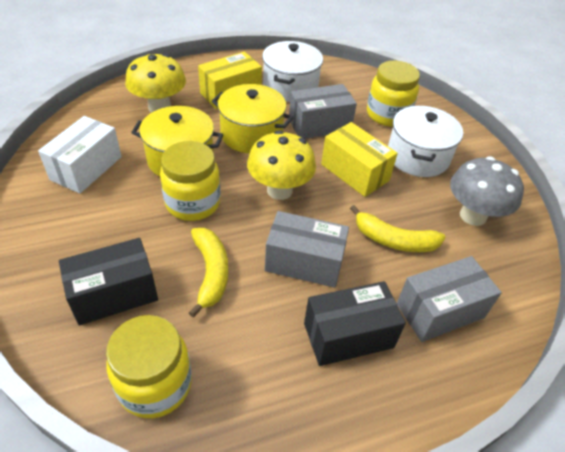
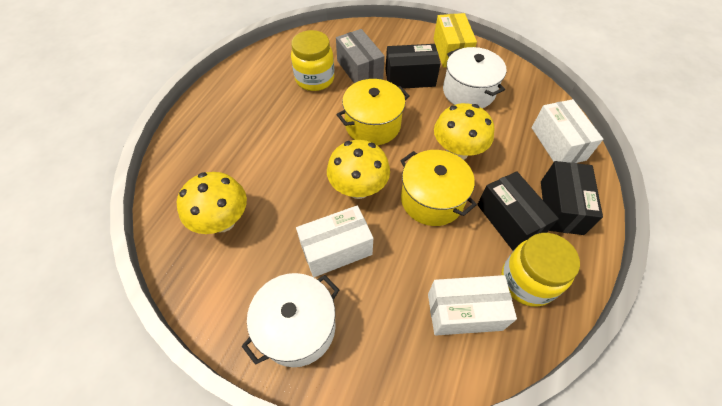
black box: [59,238,158,325] [304,281,406,366] = 2 -> [385,44,441,89] [477,171,559,251] [541,161,603,235] = 3
grey box: [265,211,349,288] [289,84,357,139] [397,256,502,342] = 3 -> [336,29,385,83] = 1
grey mushroom: [450,156,524,226] = 1 -> none = 0
white box: [38,116,122,193] = 1 -> [296,205,373,277] [428,275,517,336] [532,99,603,163] = 3
yellow banana: [189,228,228,318] [350,205,445,252] = 2 -> none = 0
yellow box: [198,52,262,110] [321,122,398,197] = 2 -> [434,13,477,68] = 1
yellow jar: [106,315,192,418] [160,141,221,221] [367,61,420,127] = 3 -> [291,30,334,91] [502,233,580,306] = 2
yellow mushroom: [125,54,186,113] [247,130,316,200] = 2 -> [177,172,247,234] [327,140,390,199] [434,103,494,160] = 3

